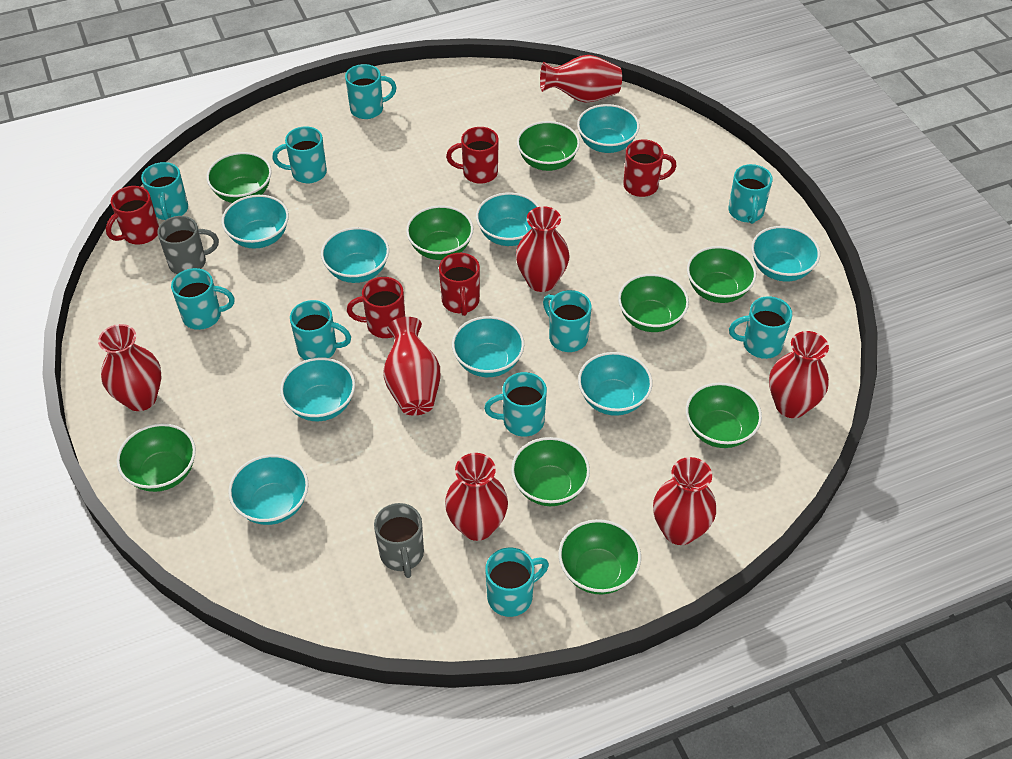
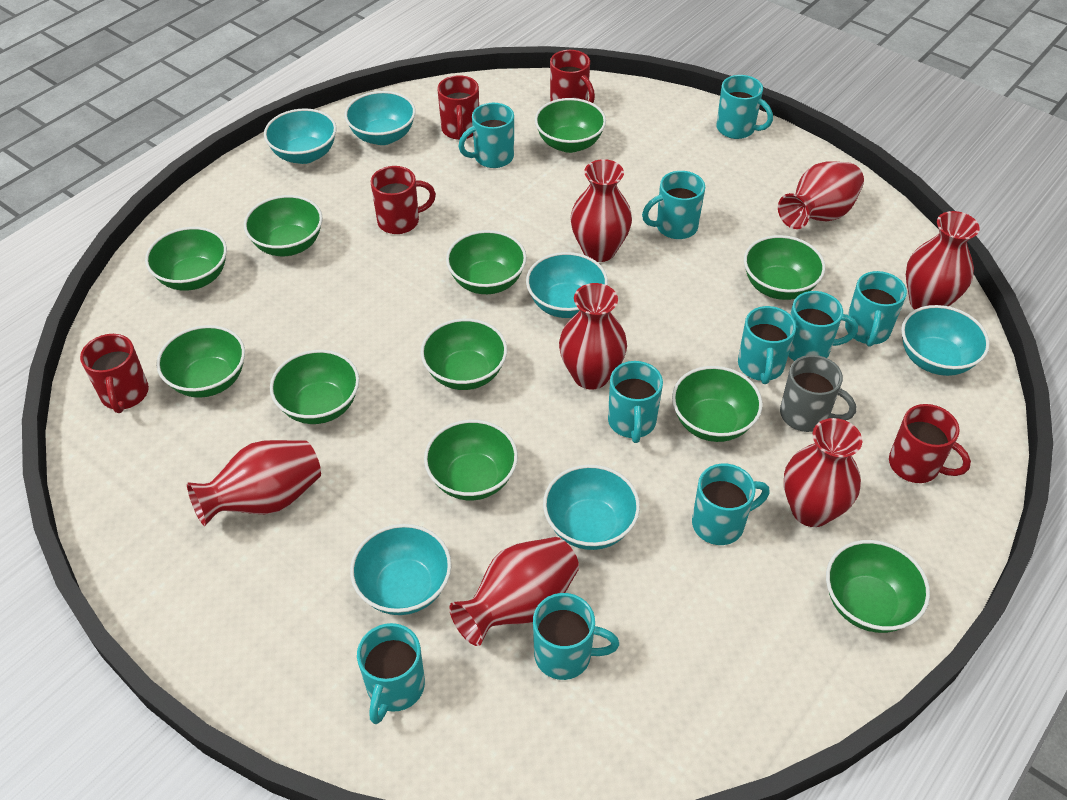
green bowl: [116,423,196,492] [206,152,272,203] [406,206,473,260] [511,437,590,506] [517,121,580,171] [558,519,641,595] [618,274,689,332] [686,382,762,448] [687,246,756,303] = 9 -> [145,227,227,291] [156,325,245,398] [244,195,323,256] [270,350,359,424] [421,318,507,390] [424,420,518,501] [446,230,527,294] [535,98,606,153] [672,366,763,442] [744,235,825,300] [826,540,930,633] = 11
grey mug: [157,216,219,274] [374,503,424,578] = 2 -> [780,355,856,432] = 1
turquoise bowl: [222,195,289,249] [228,454,309,525] [280,357,355,421] [321,227,389,283] [452,316,524,377] [476,192,539,246] [577,104,640,153] [578,352,653,416] [751,226,820,282] = 9 -> [264,108,337,164] [344,91,416,145] [350,524,452,615] [526,252,608,318] [543,465,640,550] [901,305,990,376] = 6

